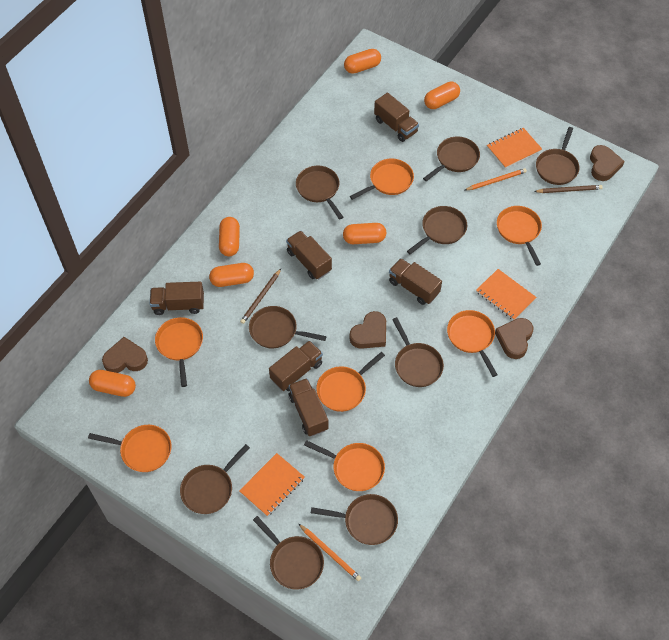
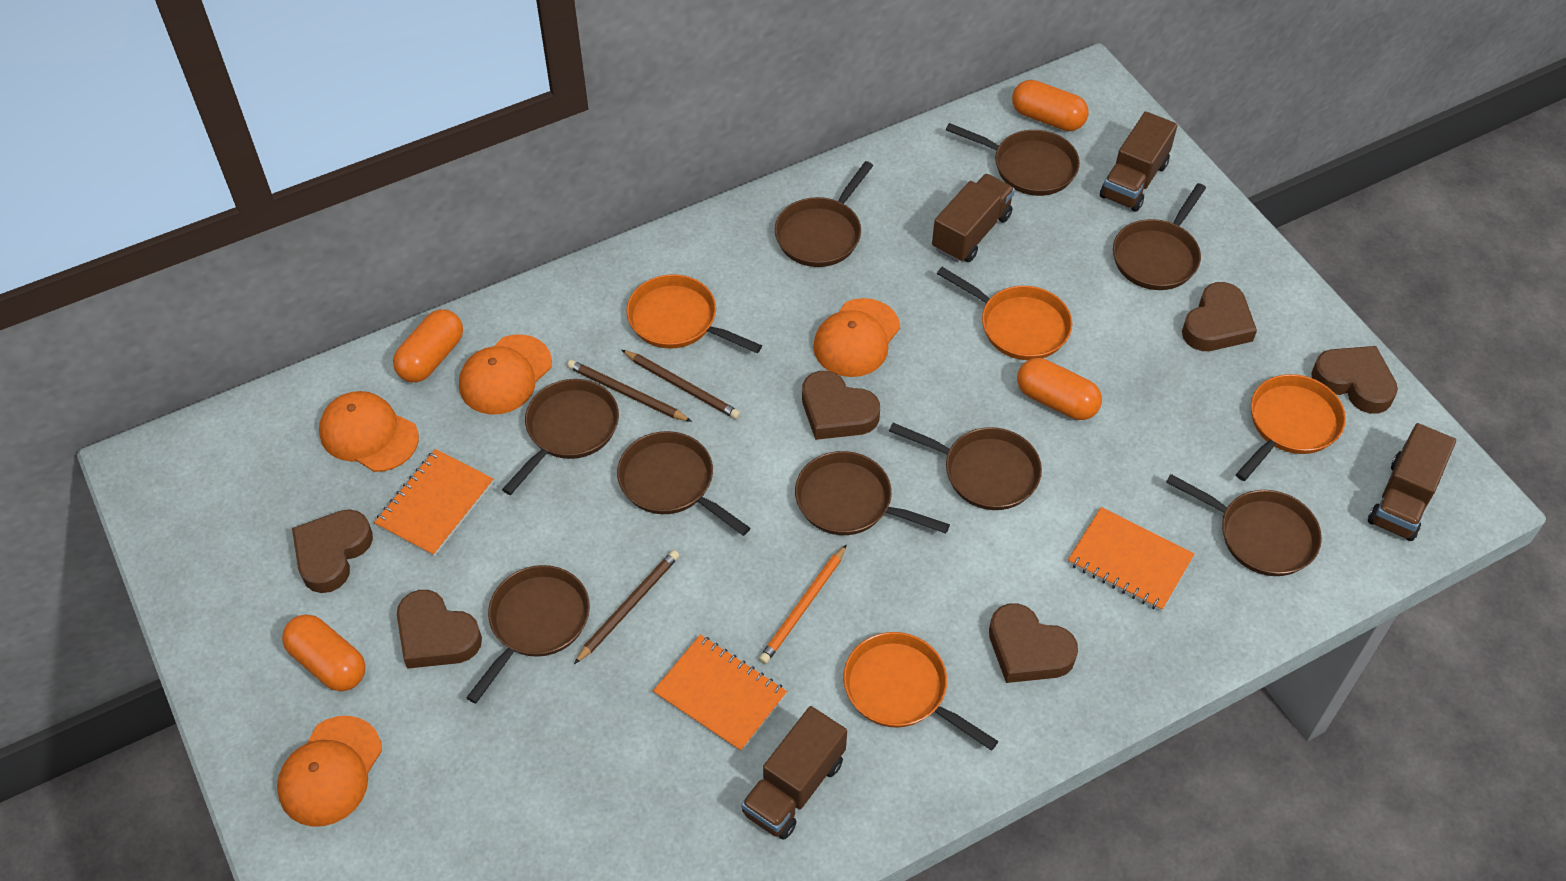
brown heart: [102,337,148,373] [349,311,386,349] [495,318,534,359] [590,145,625,181] = 4 -> [292,509,373,593] [397,590,482,669] [802,371,880,440] [989,603,1078,683] [1182,282,1257,351] [1311,346,1398,414] = 6
brown pencil: [240,269,281,324] [534,185,603,193] = 2 -> [567,360,692,422] [574,550,680,664] [622,350,740,419] = 3
brown truck: [150,282,204,315] [269,340,323,391] [286,231,332,279] [288,378,328,436] [374,93,419,142] [389,258,442,305] = 6 -> [741,706,847,840] [932,174,1015,262] [1100,111,1178,212] [1368,423,1456,541] = 4
orange cap: none = 0 -> [277,716,382,826] [319,391,419,472] [459,334,552,414] [813,298,900,377] = 4
orange capsule: [89,370,136,397] [209,263,254,287] [219,217,240,256] [343,223,386,244] [344,49,381,74] [424,82,460,109] = 6 -> [282,614,366,691] [393,309,463,382] [1012,80,1089,131] [1017,358,1102,420] = 4
orange pan: [88,425,172,472] [155,317,203,387] [304,440,385,491] [316,352,385,412] [350,159,414,200] [447,310,498,377] [497,206,542,266] = 7 -> [627,274,762,353] [843,632,998,751] [937,267,1072,360] [1236,374,1346,481] = 4
orange pencil: [299,524,361,581] [465,168,527,190] = 2 -> [759,544,847,664] = 1

